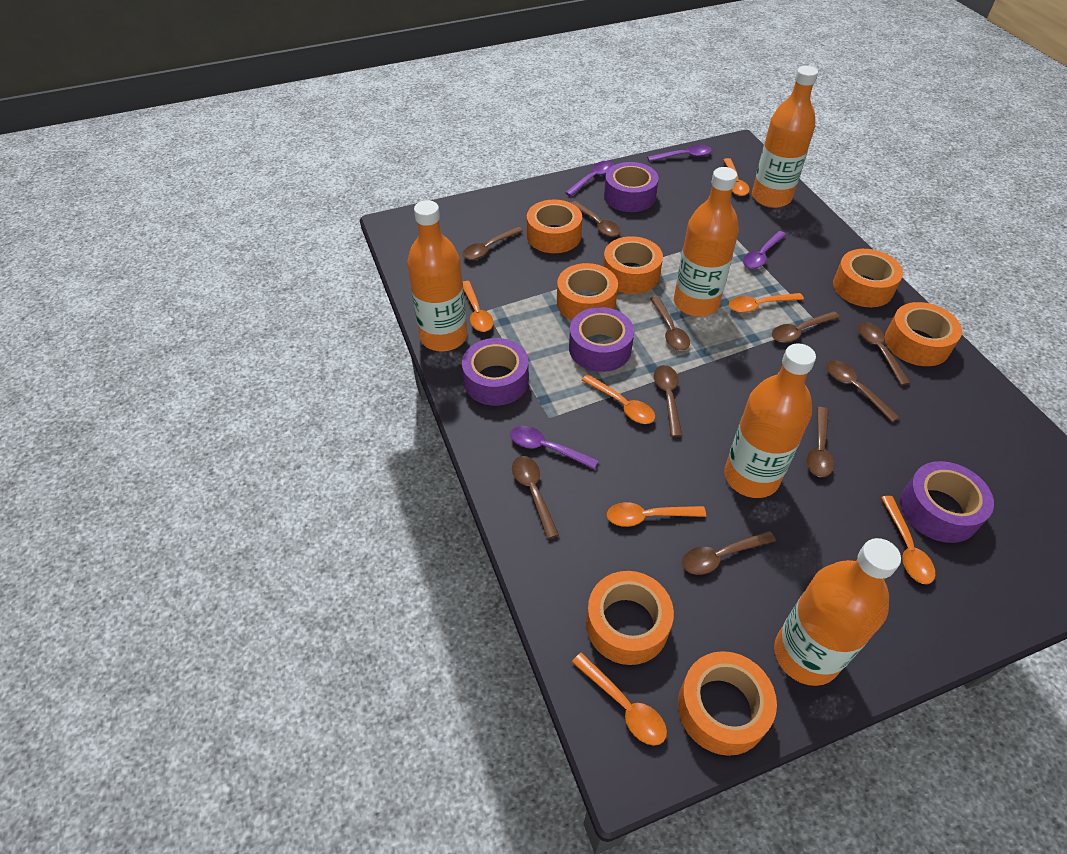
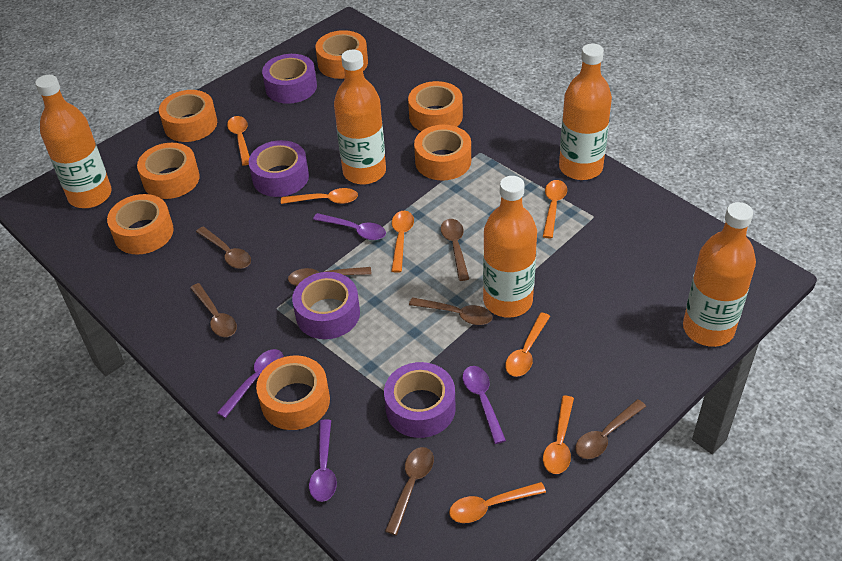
brown spoon: [462,226,523,260] [512,456,559,539] [571,201,621,237] [650,296,690,350] [654,365,682,437] [682,531,776,575] [772,311,840,343] [806,407,834,477] [826,360,899,422] [858,322,910,386] = 10 -> [190,283,237,337] [196,227,251,269] [288,267,372,286] [385,447,434,535] [409,297,493,325] [441,219,469,281] [575,399,646,459] = 7

